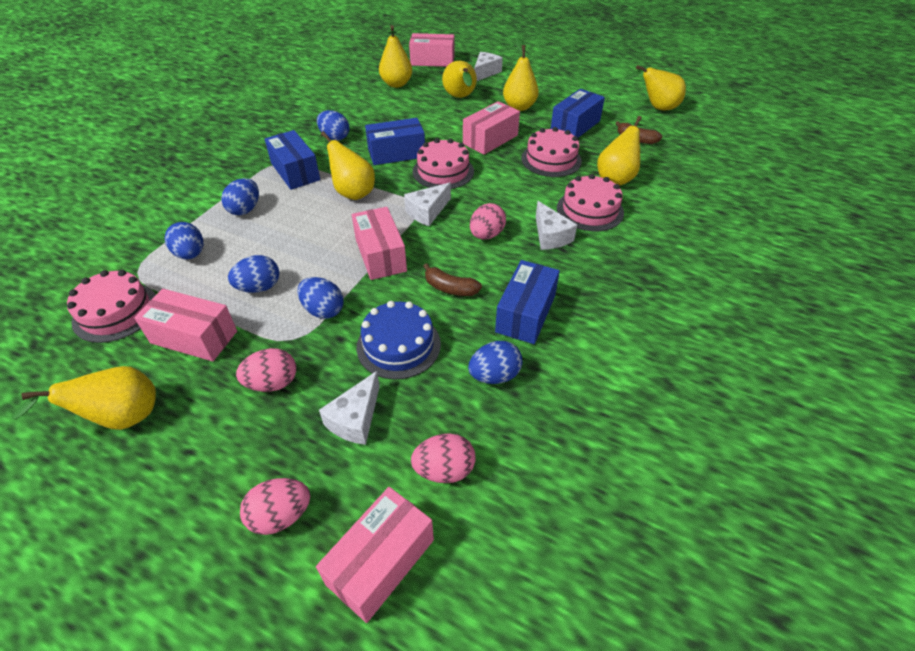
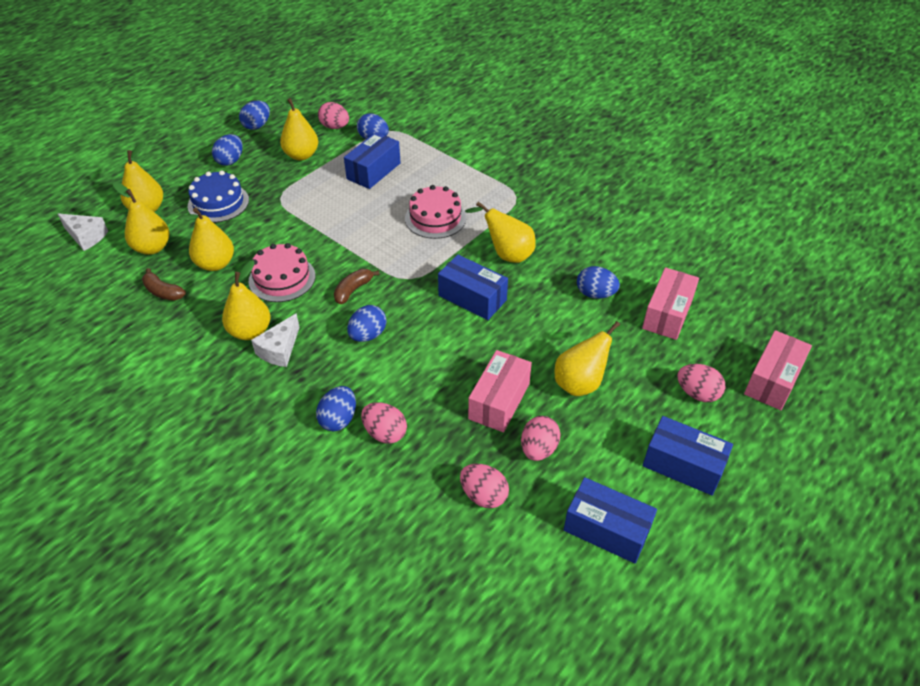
pink box: [134,289,237,361] [316,487,434,623] [352,207,407,280] [409,33,455,67] [463,101,520,155] = 5 -> [468,350,532,432] [642,267,699,340] [744,330,812,410] = 3
pink cake: [67,270,156,343] [413,138,474,189] [521,127,582,177] [557,174,624,231] = 4 -> [248,243,315,302] [405,185,466,239] = 2
pink egg: [236,348,296,392] [240,478,310,535] [411,433,476,483] [470,203,506,239] = 4 -> [318,102,349,129] [361,402,407,444] [460,464,509,508] [521,416,561,461] [677,364,725,402] = 5
white cheese: [319,371,380,445] [404,183,451,226] [474,52,503,81] [536,201,577,250] = 4 -> [58,213,108,251] [251,313,300,367] = 2

